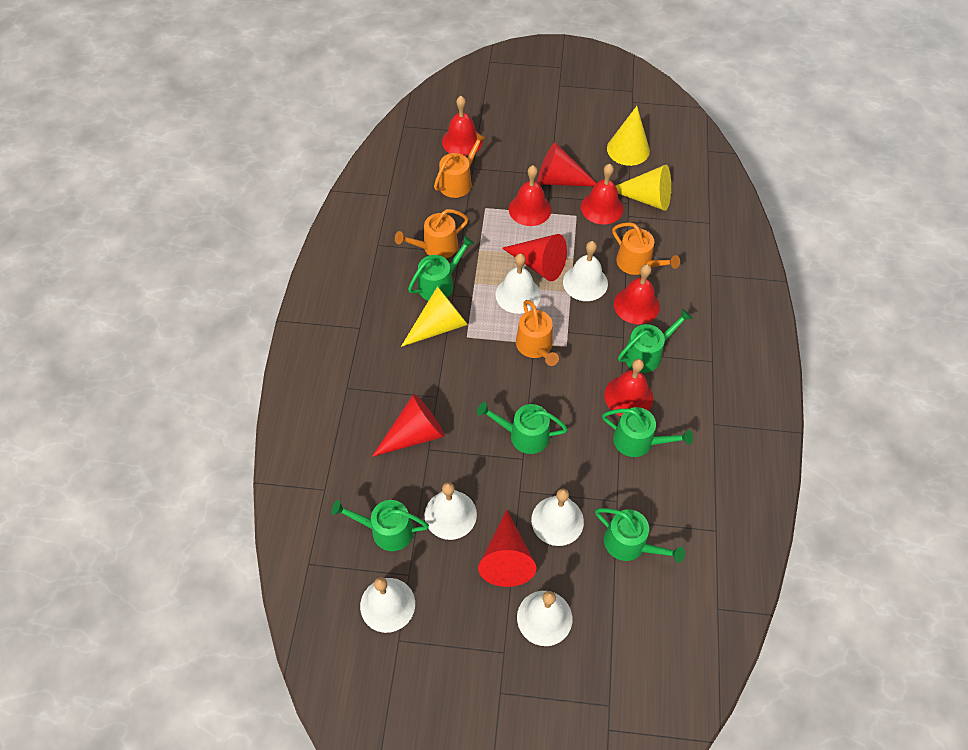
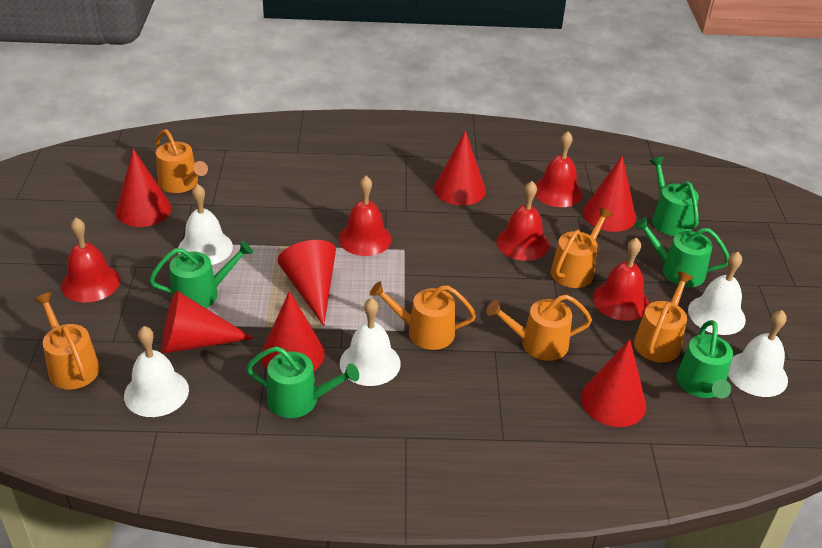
green watering can: [331,500,429,551] [408,236,475,301] [477,402,568,454] [595,508,685,563] [602,407,693,457] [618,309,693,373] = 6 -> [149,241,253,308] [246,346,359,418] [634,217,729,287] [650,157,699,236] [676,320,733,398] = 5
orange watering can: [395,209,468,259] [434,132,487,198] [516,300,559,366] [612,222,680,275] = 4 -> [34,292,100,389] [155,129,208,193] [370,281,476,350] [486,295,592,361] [551,207,613,288] [634,271,694,362] = 6
red cone: [372,394,445,457] [478,510,536,587] [502,234,567,281] [537,142,596,187] = 4 -> [116,149,172,227] [162,290,254,354] [261,291,325,371] [278,240,336,326] [434,130,486,206] [581,339,646,427] [583,156,636,232] = 7
white bell: [360,577,415,633] [425,482,477,540] [496,253,541,314] [517,591,572,646] [531,488,584,546] [563,241,608,301] = 6 -> [124,326,189,417] [178,184,233,265] [340,298,401,386] [688,252,746,335] [728,310,788,397] = 5
yellow cone: [401,286,468,347] [607,106,650,166] [616,165,671,211] = 3 -> none = 0

